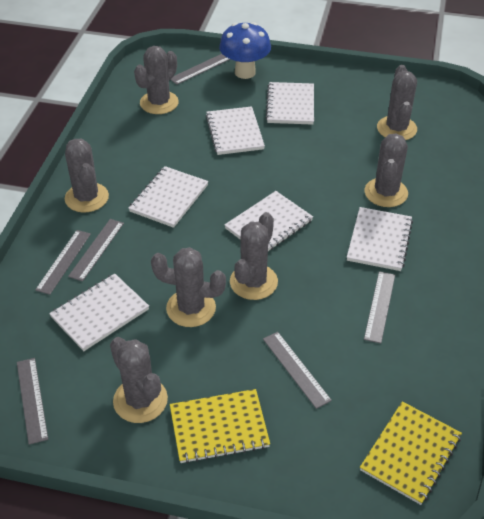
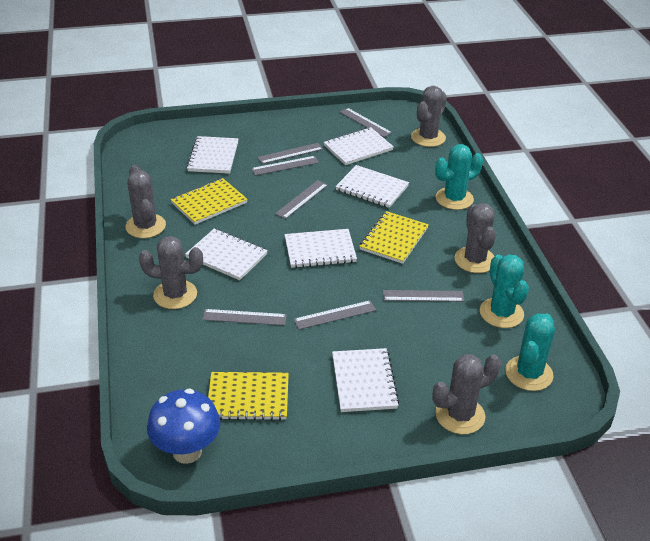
grey cactus: [65,139,109,212] [110,337,168,423] [134,46,179,114] [151,247,226,327] [230,212,278,300] [365,133,408,207] [377,65,417,140] = 7 -> [126,165,166,238] [139,236,203,309] [411,86,447,147] [432,354,501,434] [454,203,496,273] = 5
grey ruler: [17,358,48,445] [35,230,91,295] [68,219,124,282] [171,54,230,85] [263,332,332,409] [364,271,395,343] = 6 -> [202,309,287,326] [251,156,319,176] [257,143,323,164] [275,180,328,219] [294,300,376,330] [340,108,392,137] [383,290,464,302] = 7
turquoise cactus: none = 0 -> [435,144,483,210] [480,254,529,328] [505,313,555,391] = 3
yellow notebook: [170,389,270,464] [360,401,462,505] = 2 -> [171,178,248,225] [208,372,289,421] [359,211,429,264] = 3

